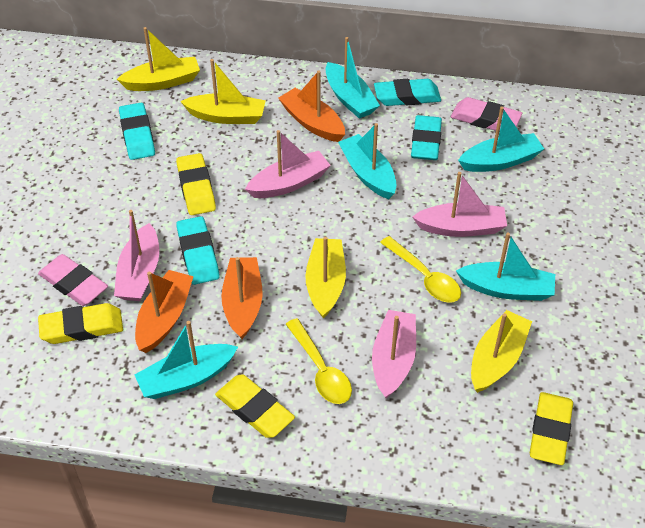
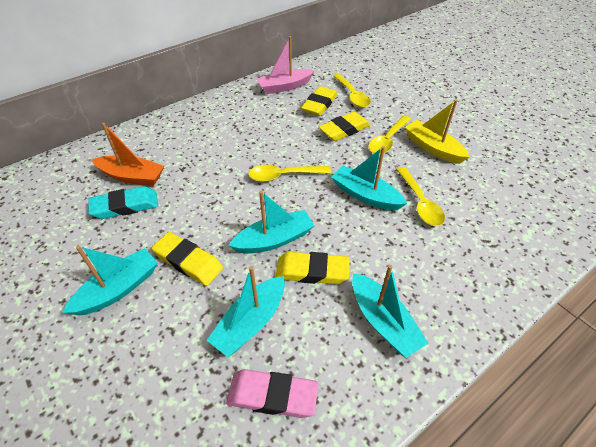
orange boat: [135,270,194,353] [221,257,263,339] [278,71,345,142] = 3 -> [92,123,164,186] = 1
pink boat: [114,210,159,301] [245,130,331,198] [372,310,416,398] [412,172,507,237] = 4 -> [257,36,315,94] = 1
pink eraser: [38,254,108,306] [451,97,522,132] = 2 -> [226,369,318,418] = 1
turquoise eraser: [119,103,155,160] [176,216,220,285] [374,79,441,106] [411,115,442,160] = 4 -> [88,186,158,219] = 1
yellow boat: [117,27,200,91] [180,59,266,124] [305,237,346,319] [471,310,532,393] = 4 -> [405,100,470,164] = 1
yellow spoon: [286,318,352,404] [380,236,461,303] = 2 -> [248,165,331,182] [333,74,371,108] [368,116,411,153] [396,167,445,226] = 4

